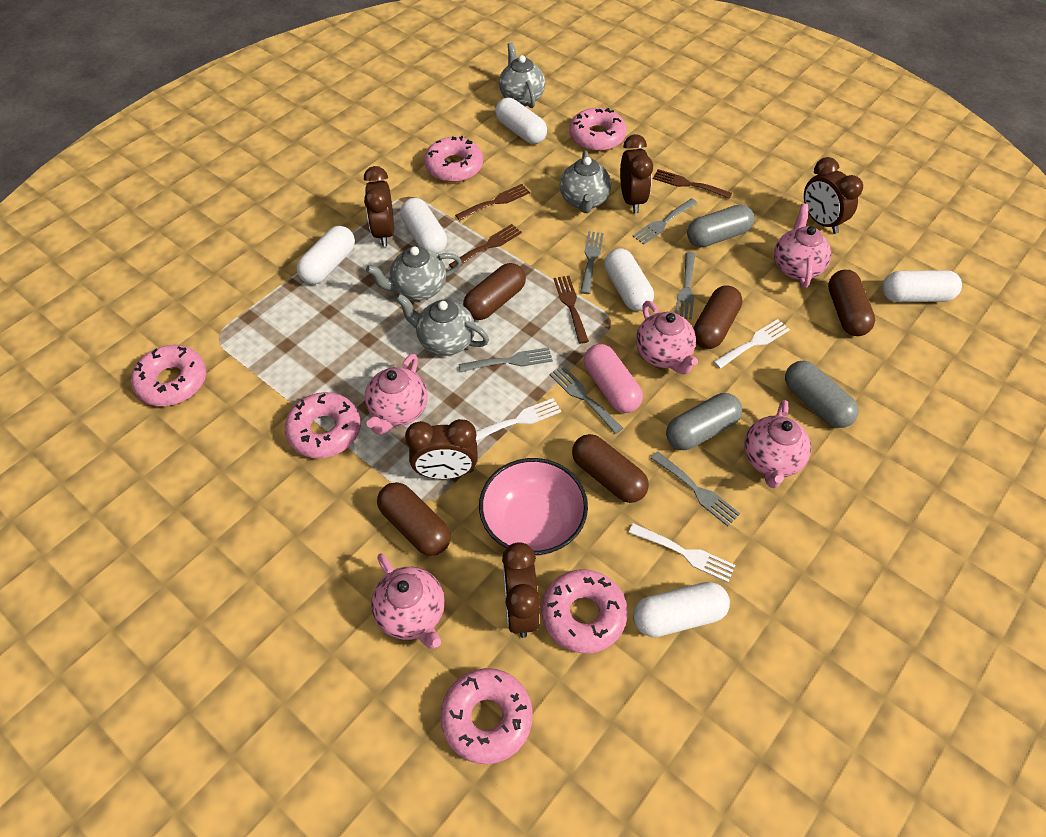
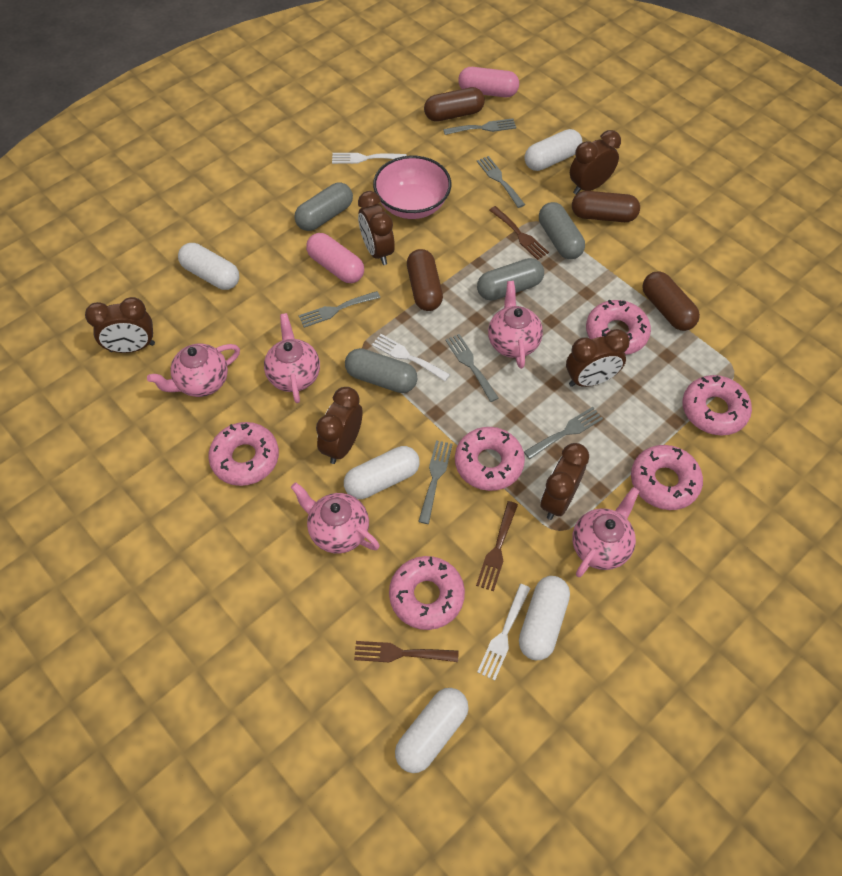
brown capsule: [377,482,451,556] [463,263,526,320] [572,434,649,503] [693,285,742,349] [828,270,875,336] = 5 -> [407,249,443,311] [424,87,485,122] [572,191,640,222] [643,271,700,331] = 4
brown clock: [364,166,394,247] [405,419,478,479] [502,542,540,638] [620,134,653,214] [804,157,863,234] = 5 -> [85,297,155,353] [316,387,363,464] [358,191,395,265] [540,443,589,520] [566,329,630,387] [570,130,621,195] = 6
brown fork: [449,224,522,268] [455,184,530,221] [554,276,589,344] [653,169,732,199] = 4 -> [354,641,459,662] [476,501,518,591] [489,206,549,260] = 3
grey capsule: [666,393,742,450] [687,204,754,247] [785,361,859,428] = 3 -> [294,182,353,231] [345,348,418,393] [477,258,544,301] [539,202,585,259] = 4
grey teapot: [366,246,462,300] [396,294,489,356] [499,42,545,108] [560,151,611,213] = 4 -> none = 0
pink capsule: [584,344,643,413] = 1 -> [306,233,364,283] [458,67,519,97] = 2
white capsule: [297,226,355,284] [400,198,447,254] [495,98,547,144] [604,248,654,311] [633,582,730,637] [882,270,962,302] = 6 -> [178,243,239,290] [344,446,420,499] [395,688,469,773] [519,576,570,660] [525,129,582,171] = 5

